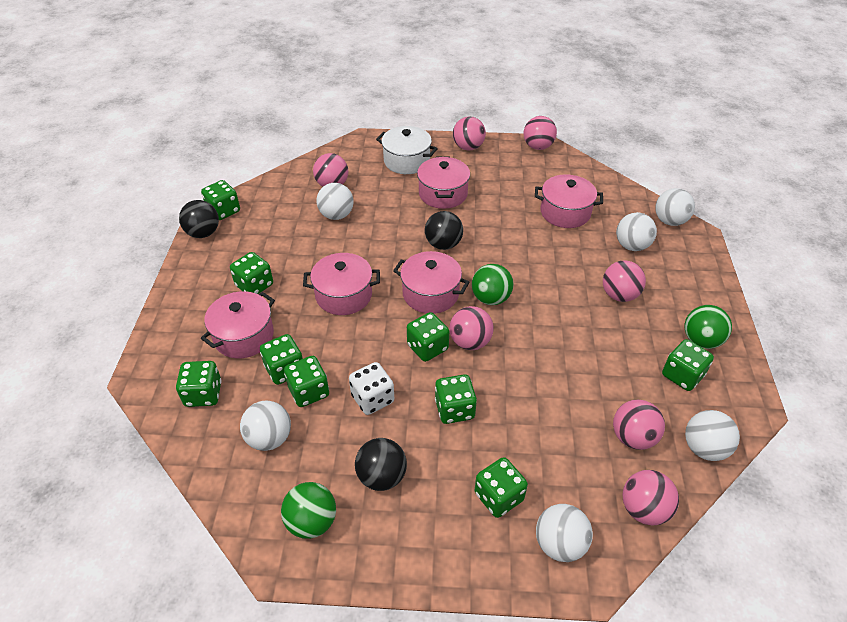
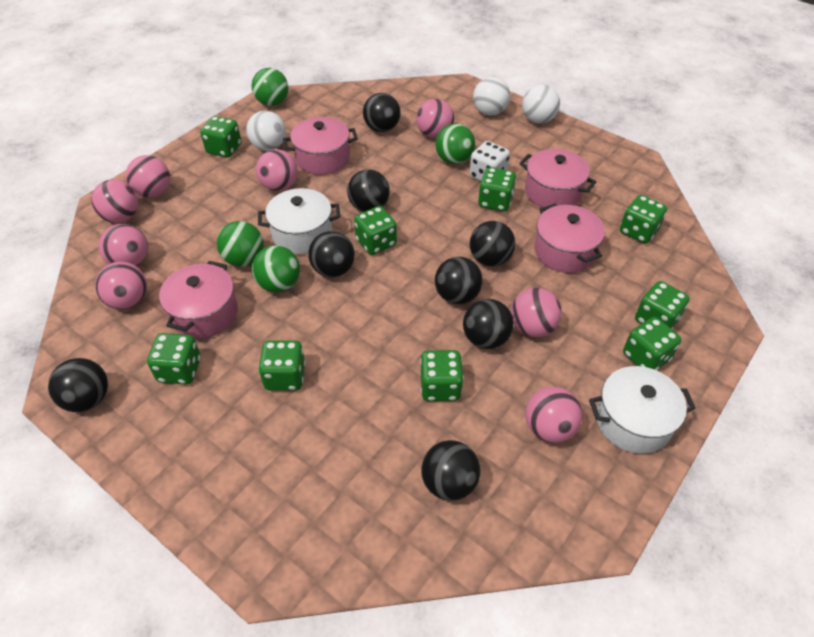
black ball: [179,200,219,238] [355,438,407,491] [425,211,463,250] = 3 -> [48,358,108,412] [308,231,355,278] [347,169,390,212] [363,93,401,132] [421,440,480,501] [435,257,483,304] [463,299,514,349] [470,221,516,267] = 8
green ball: [281,482,336,539] [472,264,513,305] [685,305,732,349] = 3 -> [217,221,264,267] [252,68,288,106] [252,245,300,293] [435,123,475,164] = 4
pink ball: [313,153,348,187] [449,306,494,350] [453,116,486,151] [524,116,557,150] [603,260,646,302] [613,400,665,450] [623,470,679,526] = 7 -> [91,180,138,223] [95,262,147,310] [99,224,148,266] [126,155,170,198] [256,149,298,191] [416,99,454,138] [511,288,562,337] [525,386,583,443] = 8
pink pot: [201,291,275,358] [303,253,380,315] [393,251,469,314] [417,157,470,209] [535,174,603,228] = 5 -> [159,261,238,339] [283,117,358,175] [519,149,596,208] [534,204,605,273] = 4
white ball: [240,400,291,451] [316,183,354,220] [536,504,593,562] [616,212,657,251] [655,188,695,226] [685,410,740,461] = 6 -> [246,111,286,151] [473,77,510,115] [522,84,560,124] = 3
white pot: [376,126,438,174] = 1 -> [258,188,340,254] [589,366,696,454] = 2

